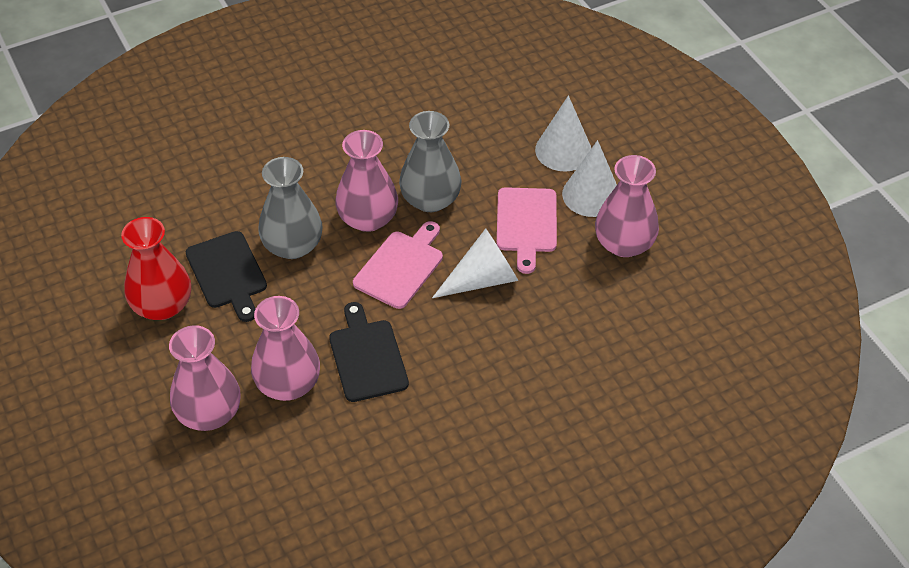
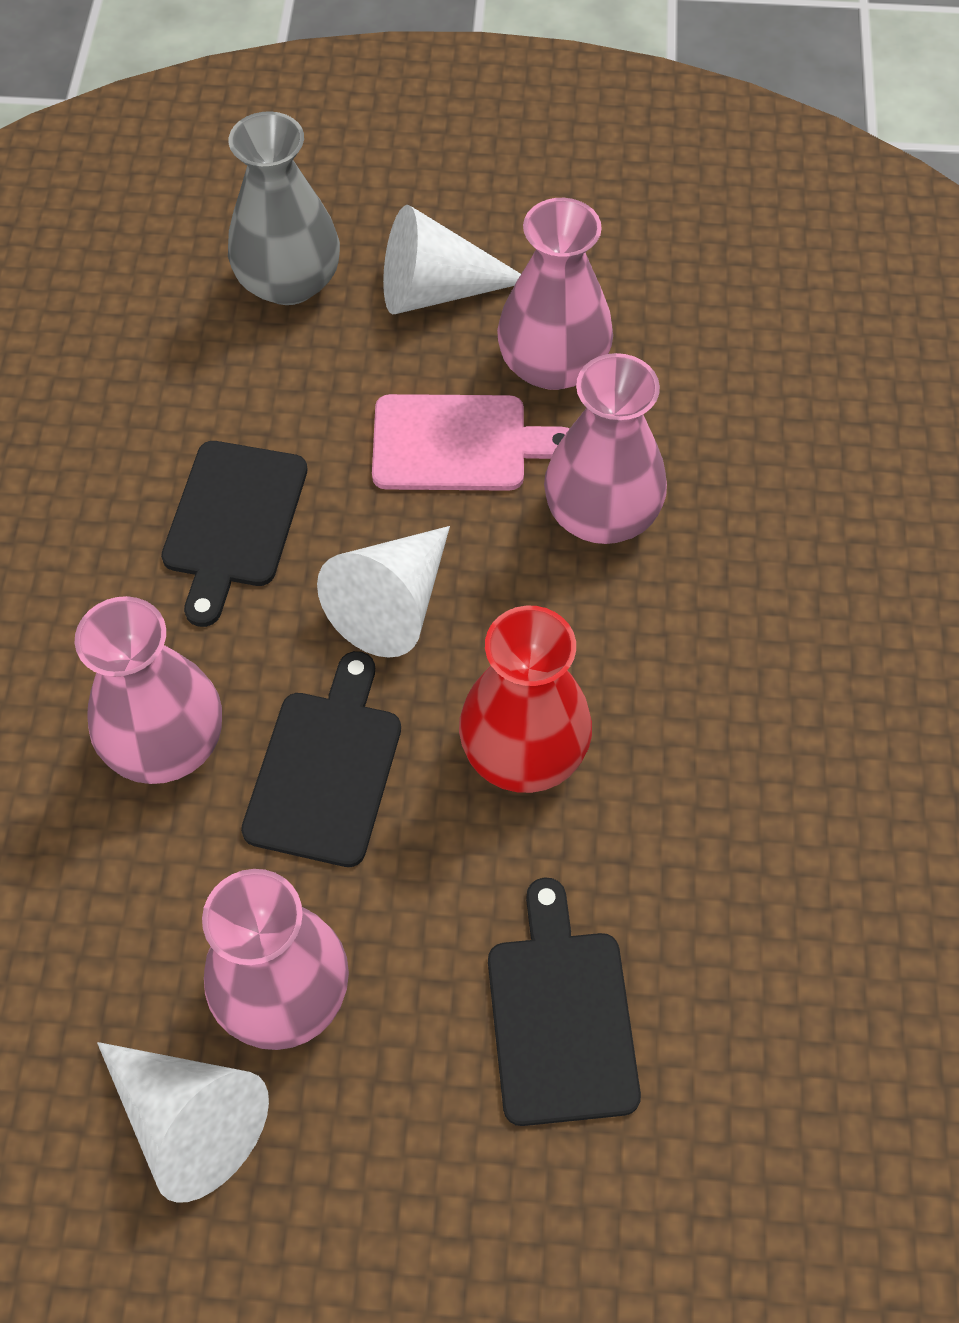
black cutting board: [186,231,267,322] [329,302,409,402] = 2 -> [161,441,308,627] [241,651,401,867] [488,878,641,1126] = 3
grey vase: [258,157,323,259] [399,111,461,212] = 2 -> [228,111,340,305] = 1
pink cutting board: [353,221,443,309] [497,187,557,274] = 2 -> [372,394,569,491] = 1

